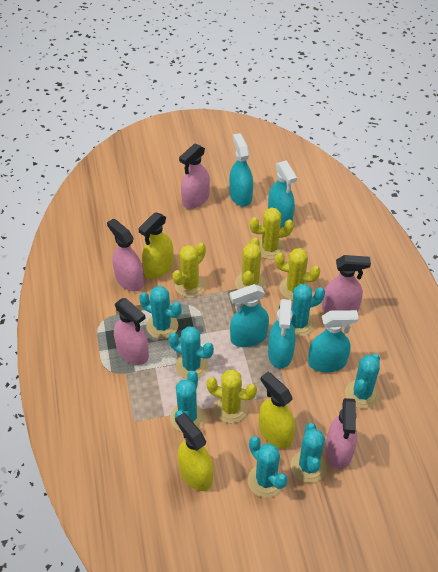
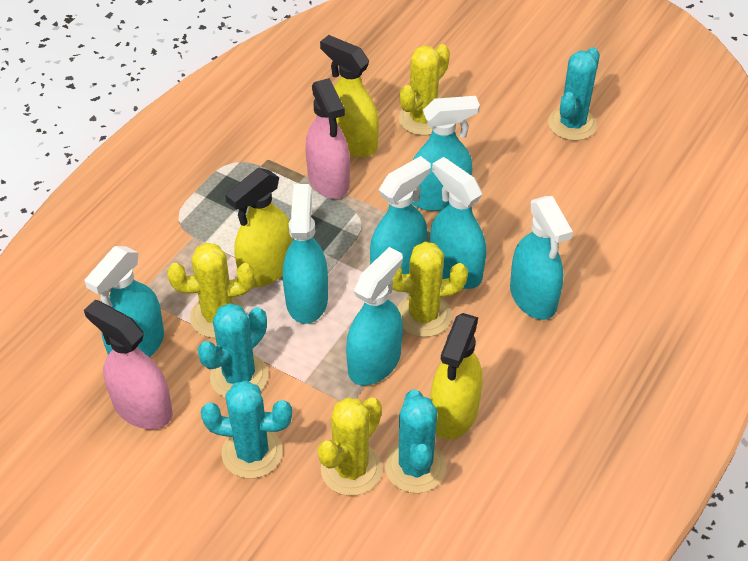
pink spray bottle: [107,218,144,291] [114,298,149,365] [179,144,210,209] [322,255,371,313] [326,398,357,469] = 5 -> [84,300,172,429] [305,78,350,199] = 2
turquoise cactus: [139,286,182,339] [168,326,214,379] [170,371,205,432] [248,436,288,498] [279,284,325,337] [291,423,327,483] [345,353,380,409] = 7 -> [198,303,268,398] [201,380,292,478] [385,390,446,493] [548,47,600,141] = 4
turquoise spray bottle: [229,133,253,207] [229,284,269,347] [268,160,297,227] [268,299,295,369] [308,310,359,372] = 5 -> [85,246,164,358] [283,184,328,324] [346,247,403,386] [370,156,431,274] [412,96,480,211] [430,157,486,289] [510,196,573,320] = 7
yellow cactus: [172,242,206,298] [206,370,257,423] [235,238,266,290] [250,207,294,259] [275,248,320,300] = 5 -> [167,243,255,338] [318,397,382,496] [392,242,468,337] [399,44,450,135] = 4

